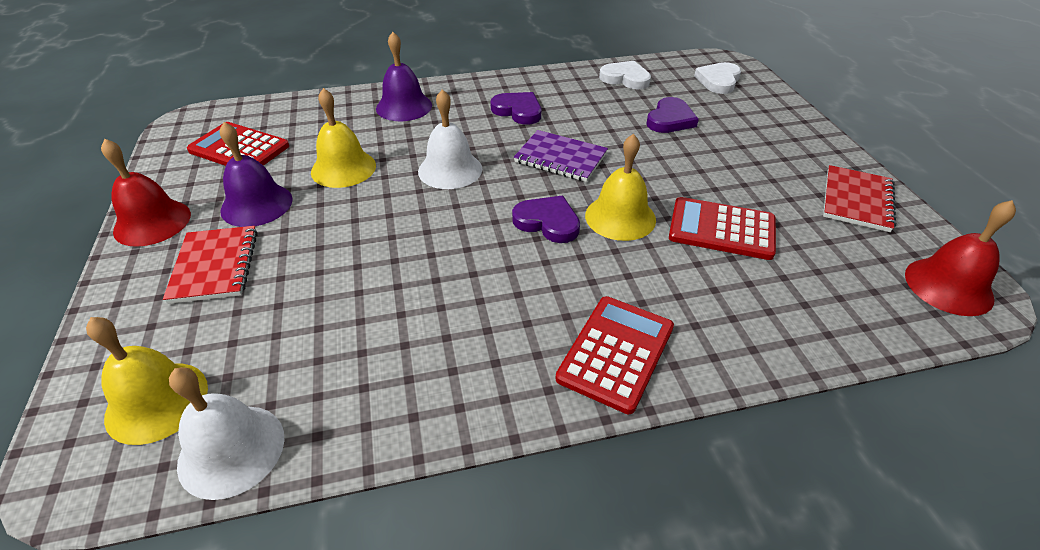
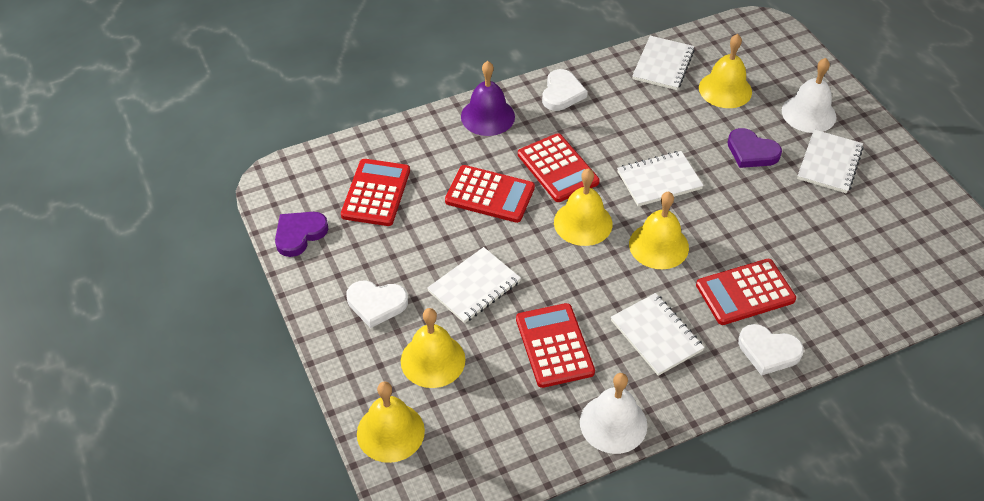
purple bell: [220,122,293,227] [376,32,432,121] = 2 -> [461,61,515,136] = 1
purple heart: [490,92,541,125] [512,196,580,243] [646,97,699,133] = 3 -> [275,212,329,257] [728,128,782,168] = 2
purple notebook: [514,130,608,182] = 1 -> none = 0
red bell: [101,139,191,247] [905,200,1016,316] = 2 -> none = 0
red calculator: [187,122,289,166] [555,296,674,414] [669,197,776,260] = 3 -> [341,159,410,226] [445,165,535,223] [516,303,595,388] [518,133,600,202] [696,259,796,325] = 5
red notebook: [163,226,258,304] [823,165,896,232] = 2 -> none = 0
white heart: [599,61,651,90] [694,62,741,94] = 2 -> [346,280,408,328] [542,69,588,111] [738,324,804,376] = 3
white notebook: none = 0 -> [427,247,521,323] [611,293,705,376] [617,151,704,207] [632,36,695,90] [797,129,864,194] = 5
yellow bell: [86,317,208,445] [311,88,376,188] [585,134,656,241] = 3 -> [357,381,425,463] [401,308,465,388] [554,168,613,246] [629,192,689,269] [699,34,752,108] = 5

